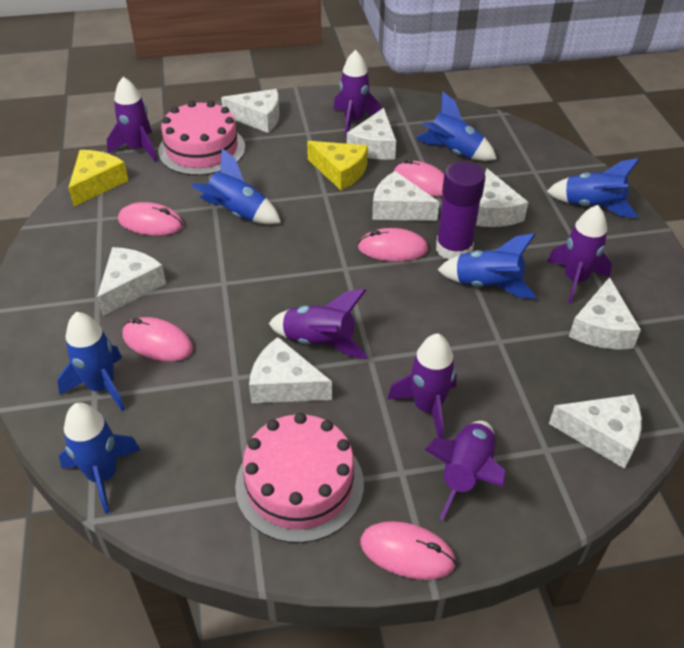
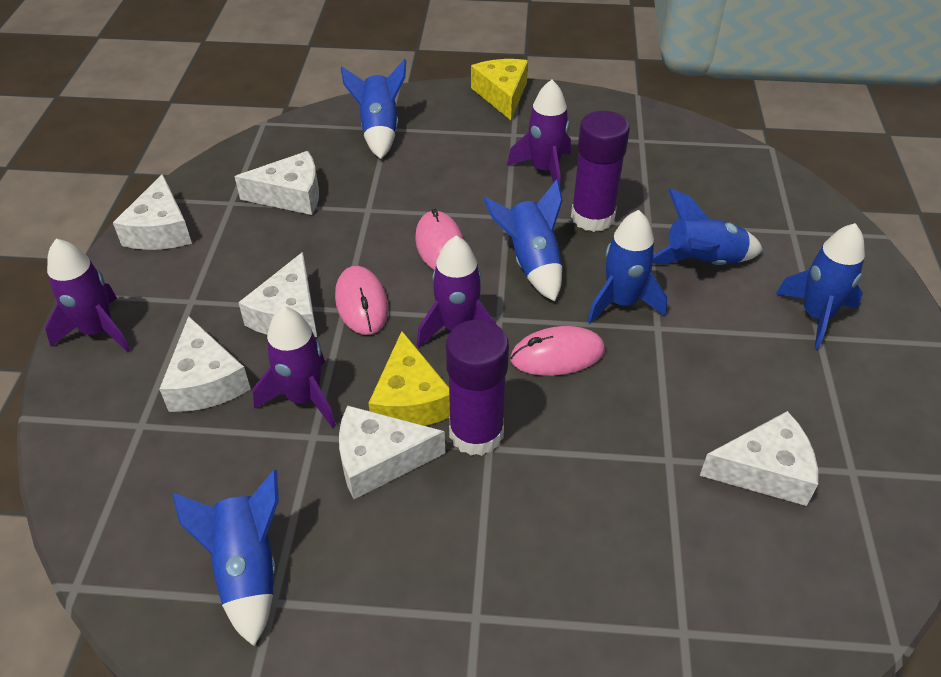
pink cake: [158,101,245,175] [235,413,364,543] = 2 -> none = 0
pink mouse: [118,202,184,236] [123,317,193,361] [358,228,428,261] [360,521,456,580] [394,159,444,196] = 5 -> [335,266,388,335] [415,209,464,270] [510,326,605,376] = 3
purple glue stick: [436,162,485,260] = 1 -> [446,320,509,456] [571,111,630,232] = 2
purple rocket: [107,77,157,162] [269,289,368,359] [334,50,381,137] [387,334,457,439] [424,421,506,520] [547,205,612,304] = 6 -> [45,239,131,353] [253,306,336,428] [417,236,497,348] [507,80,571,185] = 4
white cheese: [97,247,166,316] [221,89,279,133] [249,337,332,403] [347,108,396,160] [372,171,439,221] [476,169,528,227] [549,394,642,469] [569,277,641,350] = 8 -> [113,174,192,250] [159,316,251,412] [234,151,319,215] [238,252,317,337] [339,405,445,499] [700,411,818,506] = 6

